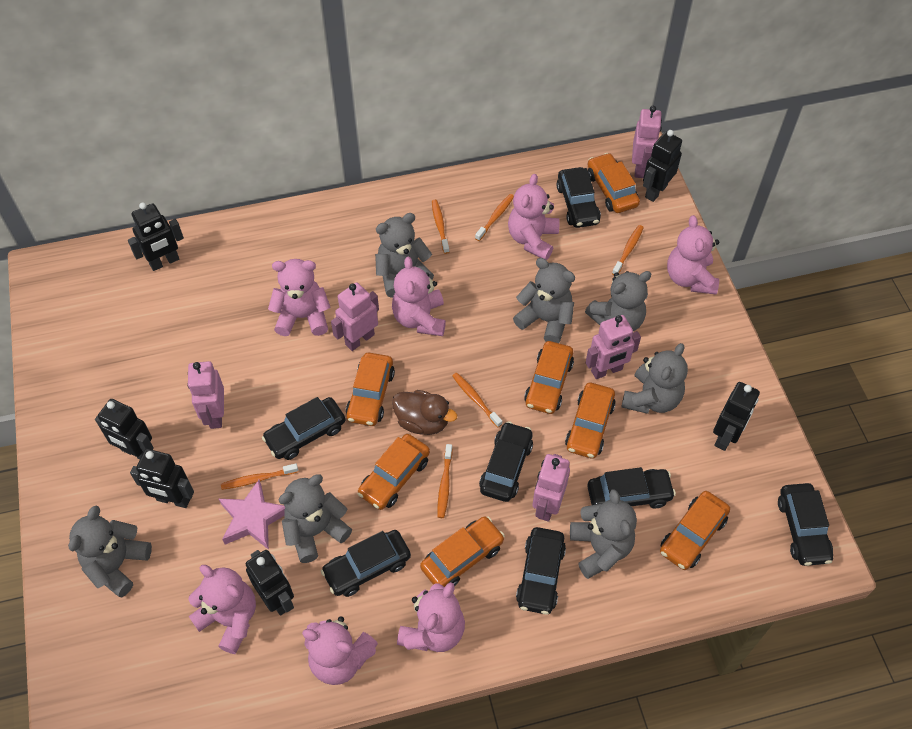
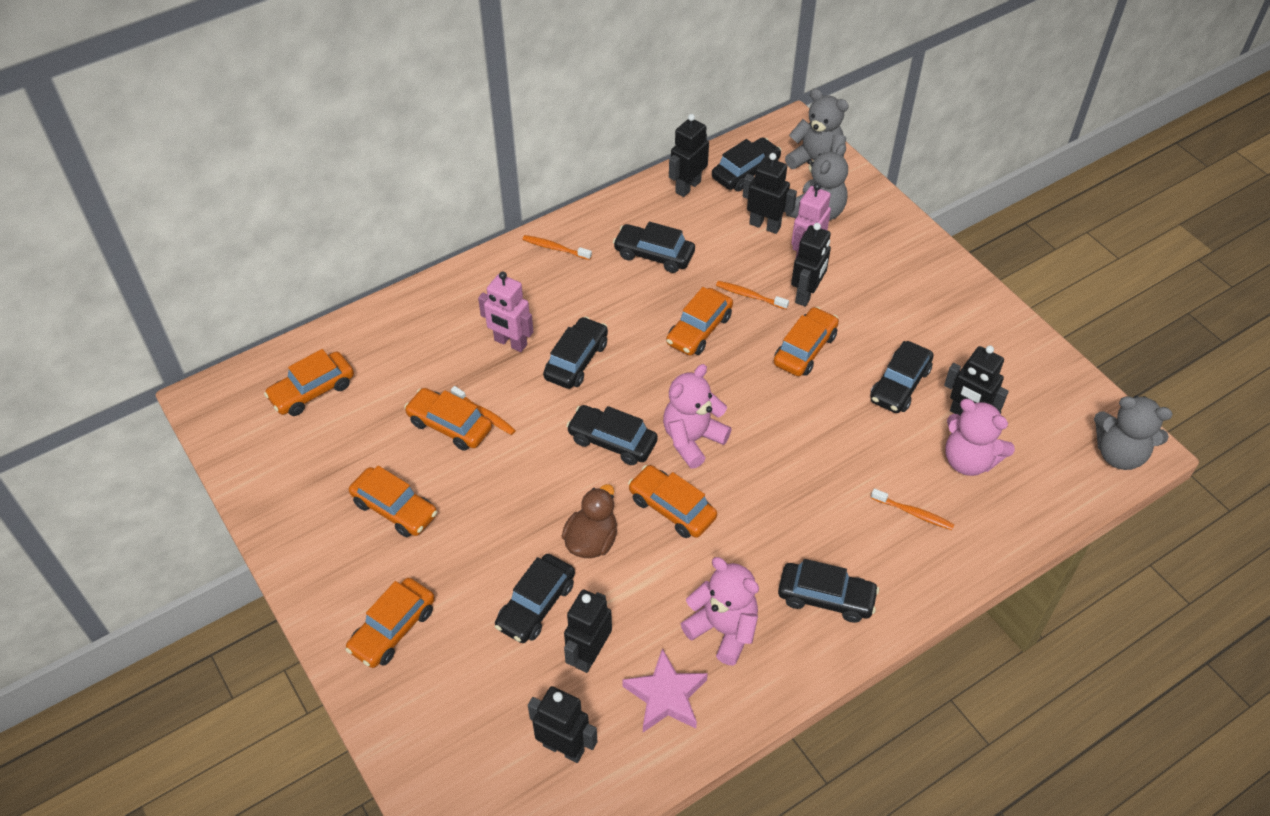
grey teddy bear: [68,506,152,597] [279,474,352,563] [375,213,434,298] [513,258,575,343] [570,489,637,579] [585,271,651,331] [622,343,688,414] = 7 -> [785,89,849,169] [786,144,848,221] [1094,395,1173,470] = 3
orange toothbrush: [221,463,298,490] [432,200,449,254] [438,444,452,518] [452,372,502,427] [475,194,514,241] [612,225,644,275] = 6 -> [451,386,516,435] [522,235,592,260] [716,281,789,309] [871,489,955,530] = 4
pink robot: [187,361,224,429] [331,282,379,351] [532,454,570,522] [586,315,641,379] [632,106,662,178] = 5 -> [478,272,534,352] [791,183,831,258] = 2
pink teddy bear: [188,565,256,654] [268,259,331,336] [302,616,378,685] [392,257,446,336] [397,582,465,652] [508,174,559,260] [667,215,719,294] = 7 -> [663,364,732,469] [681,557,759,665] [945,399,1015,476] = 3

